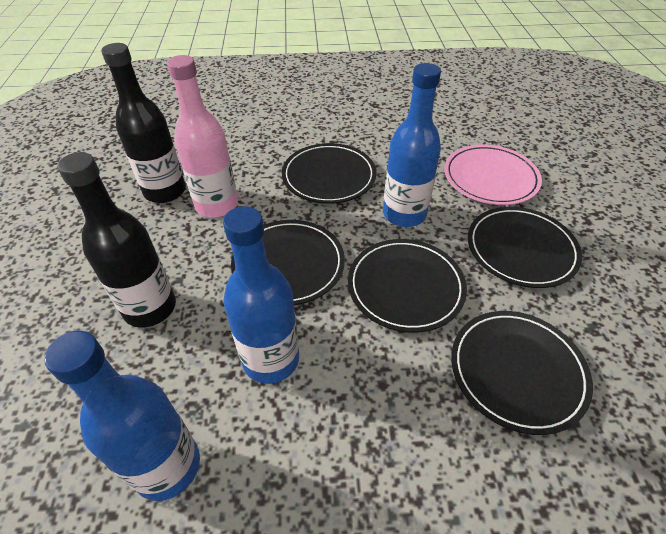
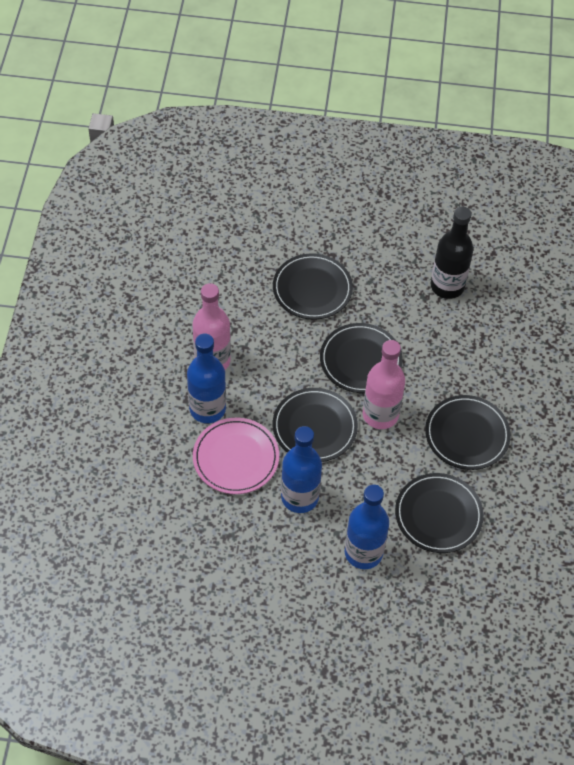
black bottle: [57,152,176,328] [101,43,186,203] = 2 -> [431,207,473,299] = 1
pink bottle: [167,55,238,218] = 1 -> [193,283,231,370] [363,340,405,429] = 2

